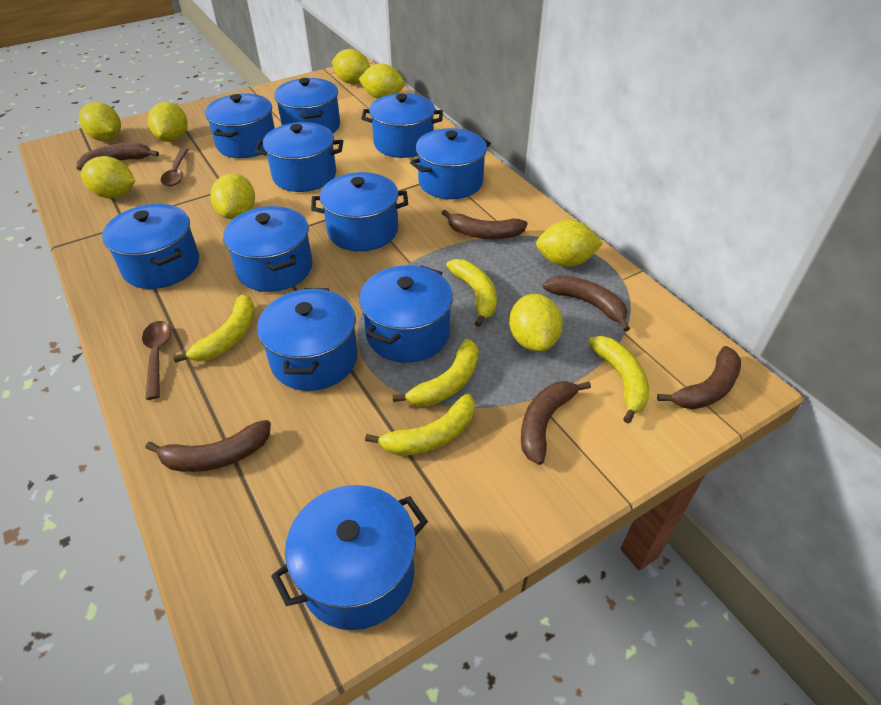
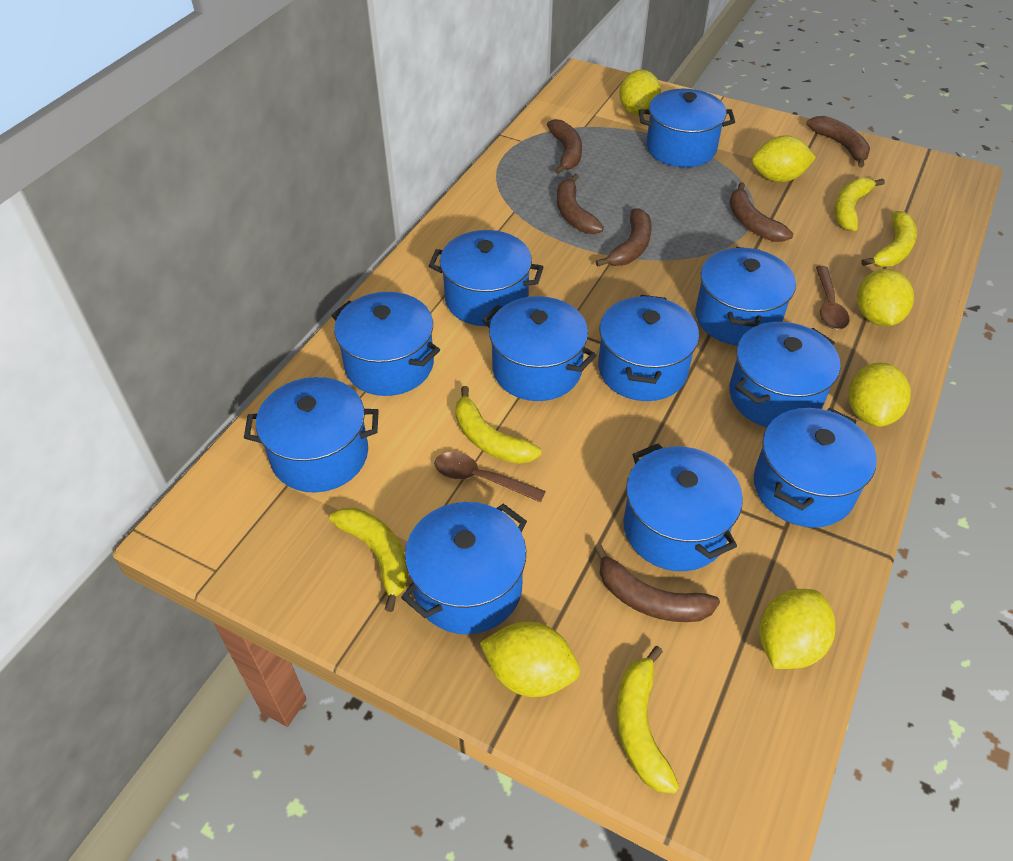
yellow lemon: [79,102,121,141] [80,156,135,199] [148,102,187,142] [210,173,255,219] [332,49,370,84] [359,64,405,99] [509,294,563,351] [536,220,603,267] = 8 -> [480,622,580,697] [619,69,661,115] [752,135,816,182] [759,589,835,669] [848,362,911,427] [857,269,914,326] = 6

